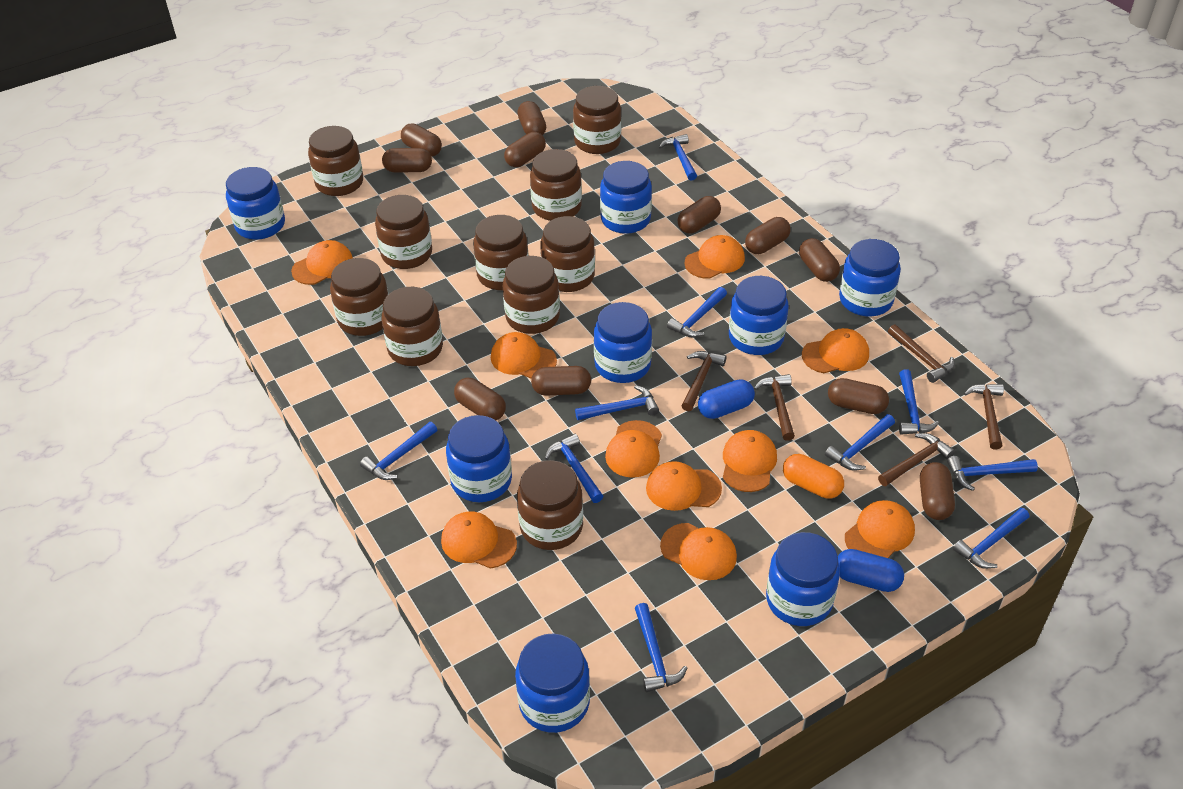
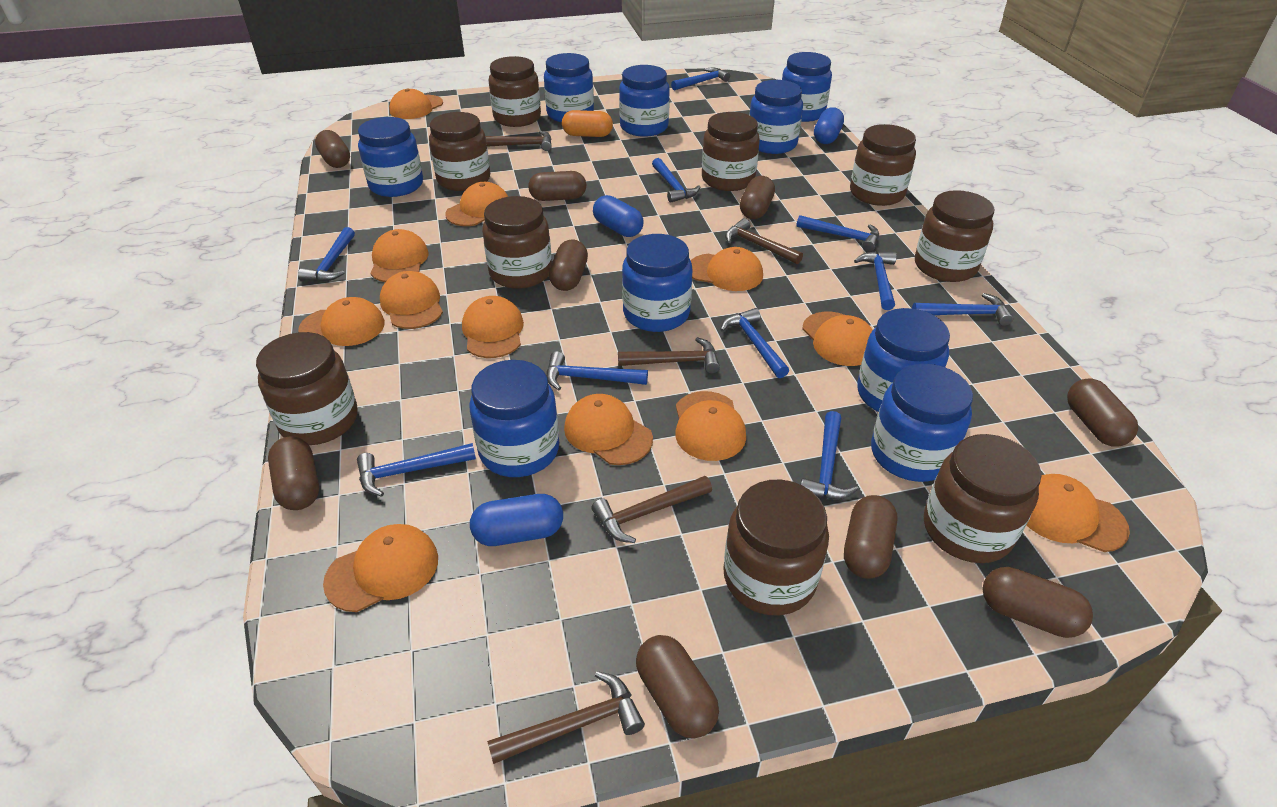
blue capsule: [698,379,755,419] [838,549,904,592] = 2 -> [470,494,563,546] [593,195,644,237] [814,107,844,144] = 3
blue jar: [226,167,285,240] [446,415,512,502] [515,634,590,733] [594,302,652,383] [600,161,652,234] [729,276,789,355] [766,532,840,626] [839,239,901,317] = 8 -> [358,117,423,197] [469,360,559,477] [544,53,594,122] [619,65,670,137] [622,234,692,332] [749,80,803,154] [782,52,832,122] [857,308,950,412] [871,364,973,482] = 9
brown capsule: [382,148,432,173] [401,123,442,157] [454,378,506,420] [504,132,546,167] [517,101,546,135] [531,366,591,396] [678,196,721,233] [745,217,791,254] [799,238,840,282] [828,378,889,414] [920,462,955,520] = 11 -> [268,437,319,510] [315,130,350,168] [528,171,586,201] [549,239,588,291] [636,635,719,739] [740,176,775,219] [844,495,898,579] [982,567,1093,638] [1067,379,1138,446] = 9
brown jar: [308,126,363,196] [330,258,389,336] [375,195,432,269] [381,287,443,366] [473,215,529,290] [503,256,560,334] [517,460,583,550] [530,149,582,221] [540,216,595,292] [573,86,621,154] = 10 -> [256,332,358,445] [429,112,490,191] [482,196,552,289] [489,56,541,127] [702,112,760,191] [723,480,829,615] [850,124,916,206] [915,190,994,282] [924,434,1041,563] = 9
orange cap: [291,240,353,285] [441,512,517,568] [491,332,557,379] [605,420,662,478] [646,461,722,511] [660,523,737,580] [684,235,745,279] [723,430,777,492] [802,328,869,373] [845,500,915,558] = 10 -> [298,297,385,346] [323,524,438,612] [370,229,428,282] [380,271,443,329] [389,89,443,119] [445,182,508,226] [462,296,524,358] [564,394,653,465] [676,391,746,461] [690,247,763,291] [802,312,873,366] [1027,474,1130,552] = 12

